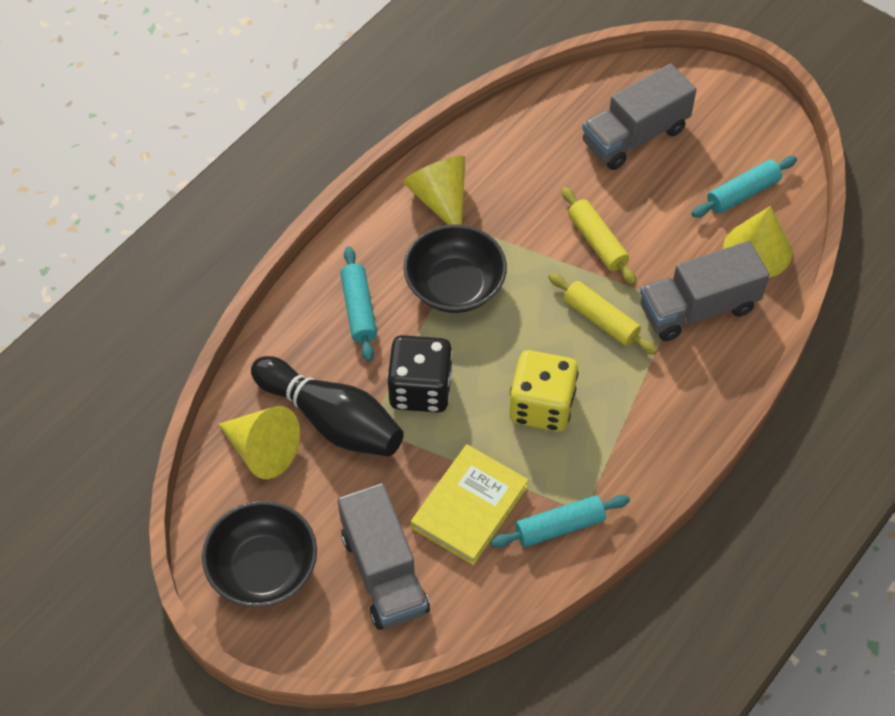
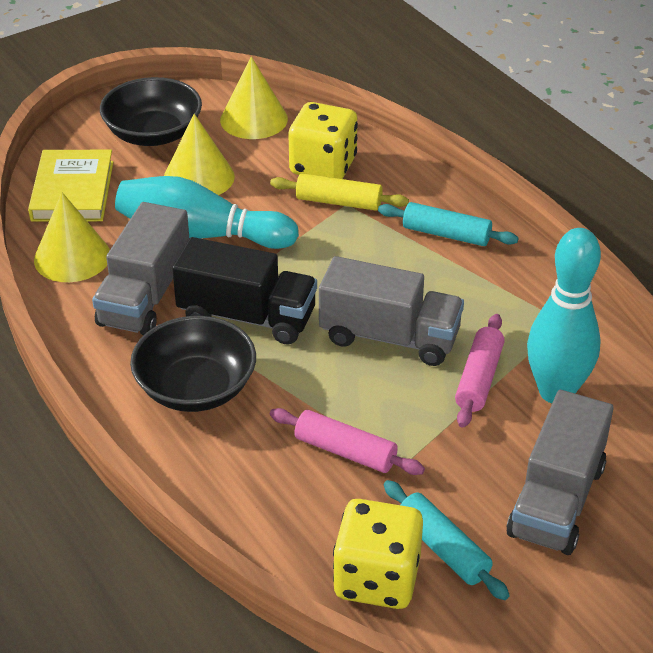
black bowling pin: [251,356,404,457] = 1 -> none = 0
black dice: [387,335,452,413] = 1 -> none = 0
black truck: none = 0 -> [172,237,317,345] = 1
pink rolling pin: none = 0 -> [270,408,425,475] [455,314,505,428] = 2
turquoise bowling pin: none = 0 -> [115,176,299,249] [527,228,601,403] = 2
turquoise rolling pin: [340,247,377,362] [491,495,630,548] [691,156,797,217] = 3 -> [378,202,518,246] [384,480,510,600] = 2
yellow dice: [509,350,578,432] = 1 -> [289,102,358,179] [333,499,423,609] = 2
yellow rolling pin: [548,273,657,355] [562,187,636,285] = 2 -> [270,173,409,211] = 1

